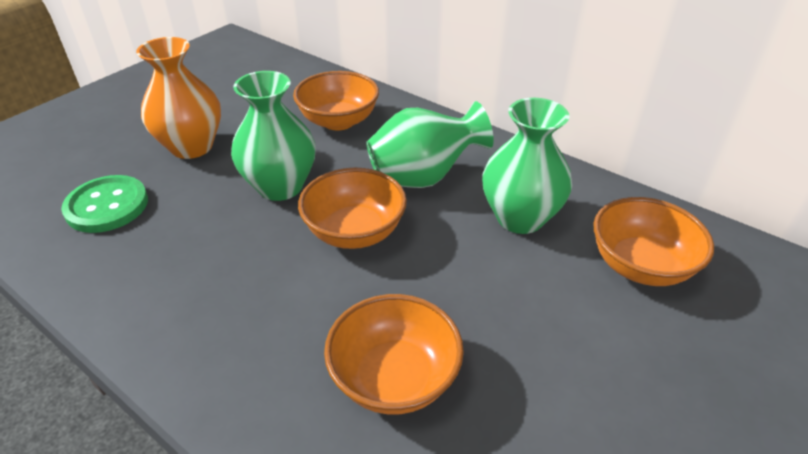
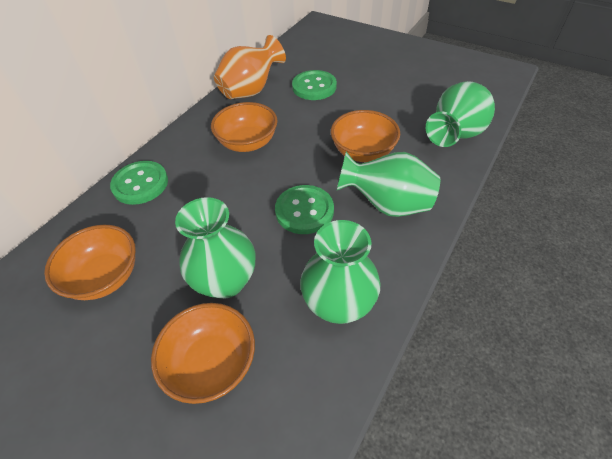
green button: [61,175,148,233] = 1 -> [110,161,168,205] [275,185,334,234] [292,70,337,100] = 3
green vase: [231,71,316,201] [366,101,494,188] [482,98,572,234] = 3 -> [175,197,255,299] [300,220,380,324] [336,152,440,217] [426,81,495,147] = 4

